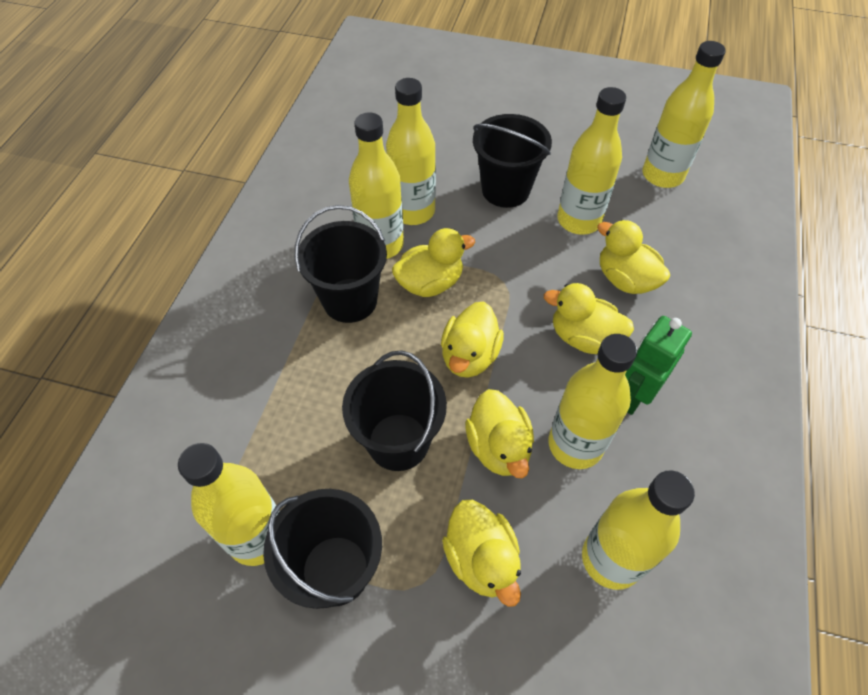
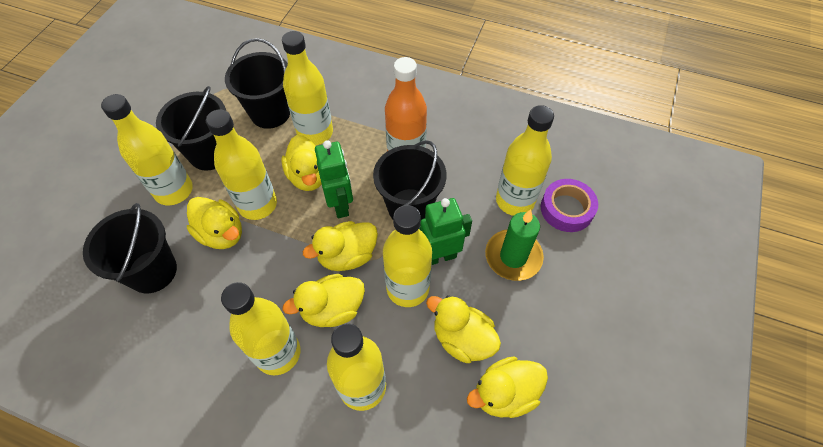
green candle: none = 0 -> [485,209,544,281] = 1
green robot: [625,316,692,415] = 1 -> [315,140,353,218] [419,198,472,265] = 2
orange bottle: none = 0 -> [385,57,427,151] = 1
purple tape: none = 0 -> [541,179,598,232] = 1

